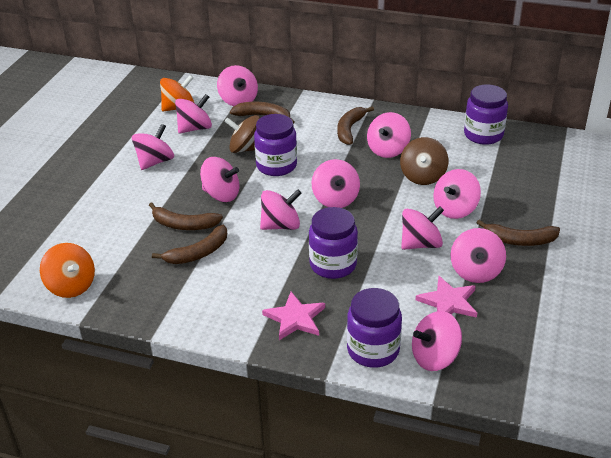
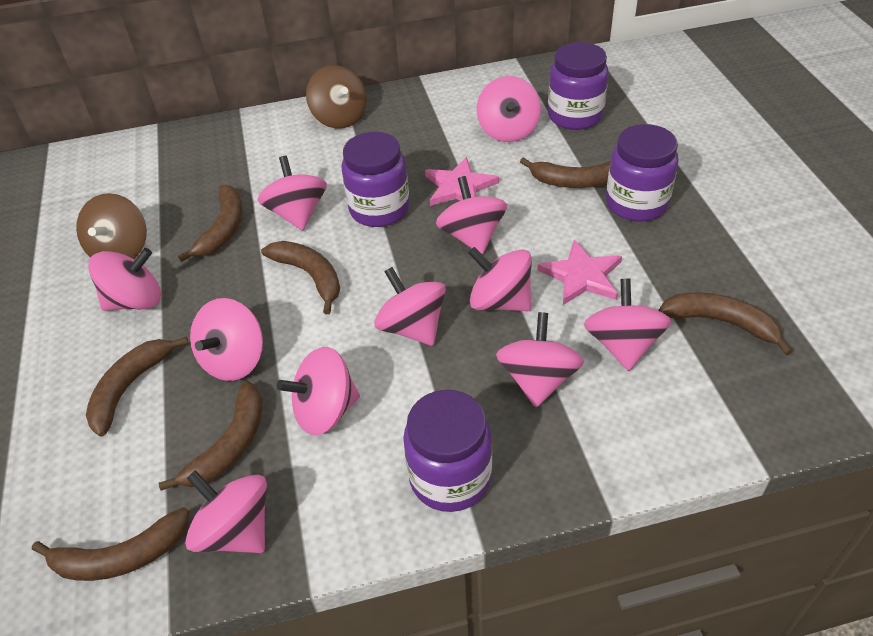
brown banana: [149,202,223,230] [152,225,227,264] [230,102,295,124] [337,106,374,145] [477,220,560,246] = 5 -> [32,507,189,581] [86,337,189,436] [159,381,263,491] [178,185,243,262] [261,241,340,314] [520,157,611,188] [658,293,792,355] = 7
orange spinning top: [40,243,95,298] [160,75,194,112] = 2 -> none = 0

